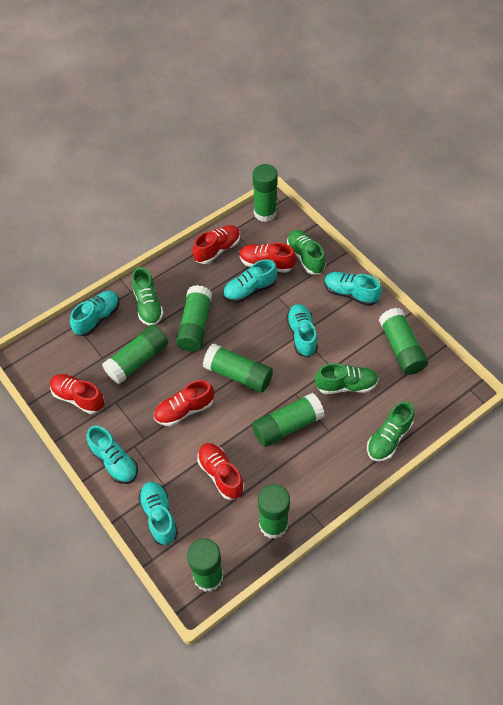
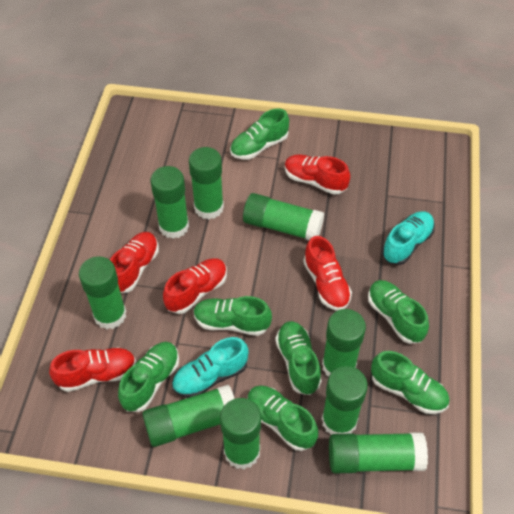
green glue stick: [102,324,168,384] [176,285,212,351] [187,538,223,592] [203,344,273,393] [252,393,325,447] [253,164,278,222] [258,484,290,539] [379,308,428,375] = 8 -> [79,256,127,330] [142,385,235,447] [151,166,189,239] [189,147,224,219] [220,398,261,469] [243,193,324,240] [322,309,366,376] [322,366,368,435] [329,432,428,474] = 9
green shoe: [132,267,164,326] [287,230,326,274] [315,363,378,394] [367,401,414,461] = 4 -> [118,342,179,412] [193,296,272,336] [230,109,289,160] [247,386,318,451] [275,321,322,395] [368,280,429,344] [371,351,449,414] = 7
turquoise shoe: [70,291,119,336] [86,425,138,484] [138,481,178,545] [223,259,277,303] [286,304,318,357] [324,272,382,306] = 6 -> [172,337,249,398] [382,211,435,265] = 2

